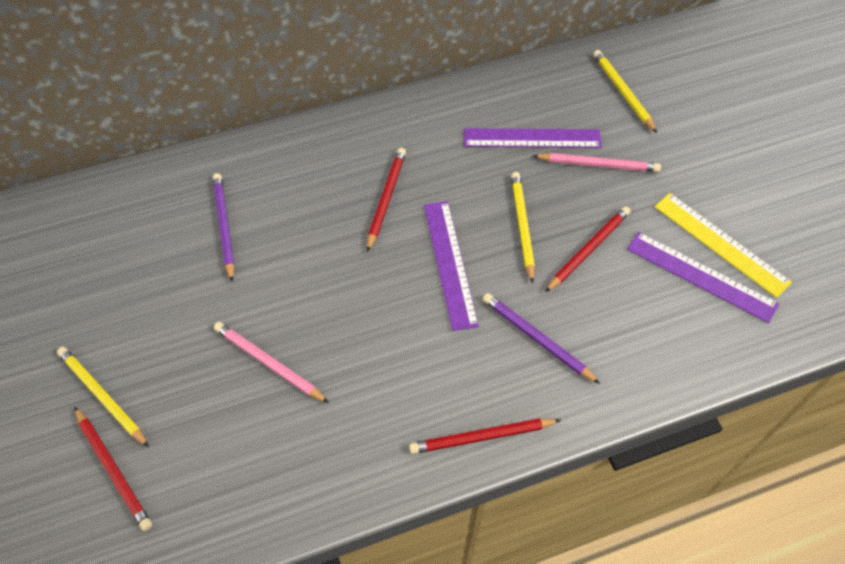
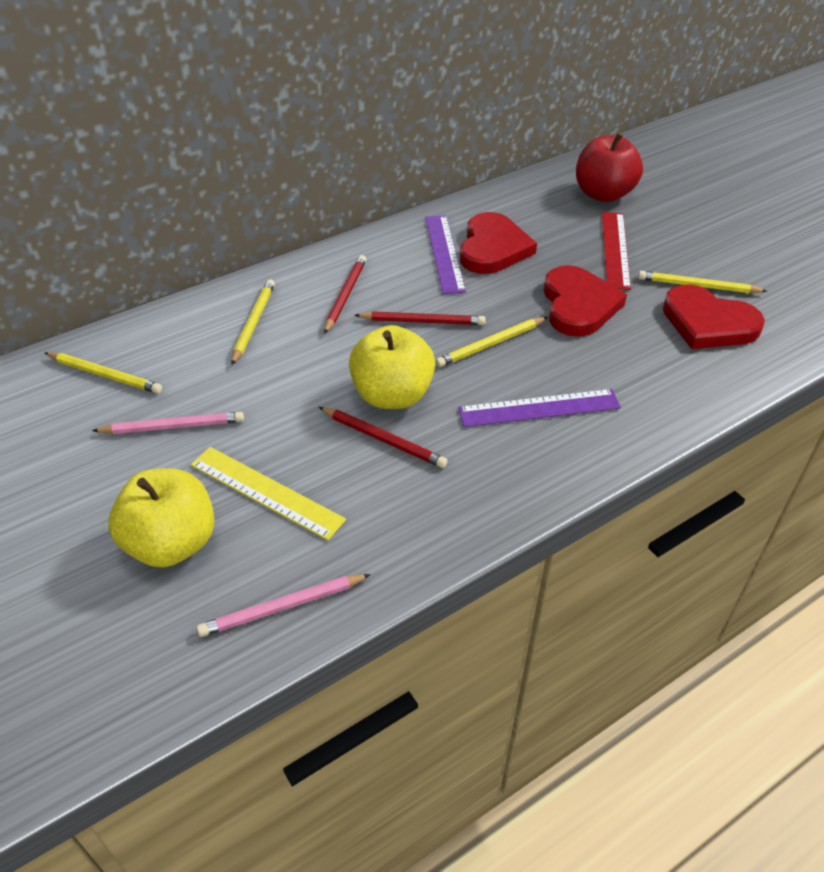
purple pencil: [213,173,235,282] [483,293,600,384] = 2 -> none = 0
purple ruler: [424,201,479,331] [464,128,602,148] [627,232,779,323] = 3 -> [425,215,466,294] [458,389,621,427] = 2
red apple: none = 0 -> [576,132,643,202] = 1
red heart: none = 0 -> [460,212,537,274] [543,265,627,337] [663,285,765,349] = 3
red pencil: [74,407,152,531] [367,148,406,252] [409,418,561,454] [545,206,631,292] = 4 -> [319,407,448,468] [324,255,366,334] [354,311,486,325] = 3
red ruler: none = 0 -> [602,212,631,290] = 1
yellow apple: none = 0 -> [108,468,215,568] [349,325,435,409] = 2
yellow pencil: [57,347,149,447] [511,172,535,284] [593,50,657,133] = 3 -> [45,352,162,394] [231,279,275,365] [436,317,548,367] [638,271,767,293] = 4

